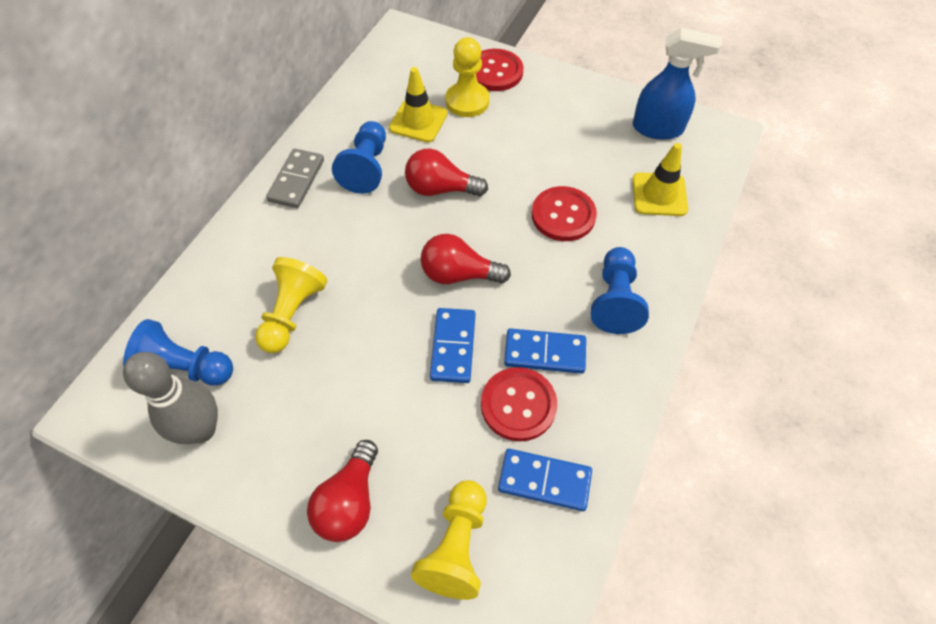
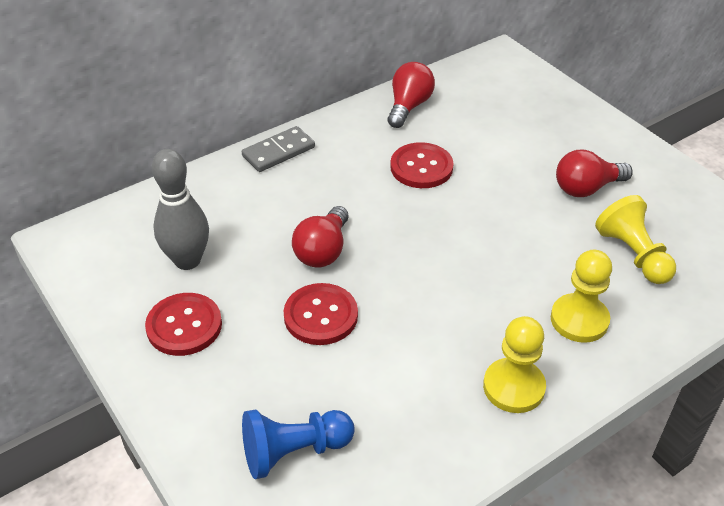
blue domino: [430,308,475,383] [498,449,592,511] [504,328,586,374] = 3 -> none = 0
blue pawn: [123,319,233,386] [332,121,386,194] [591,247,649,334] = 3 -> [242,410,355,479] = 1
blue spray bottle: [633,28,722,140] = 1 -> none = 0
yellow traffic cone: [389,67,448,142] [632,143,688,216] = 2 -> none = 0

